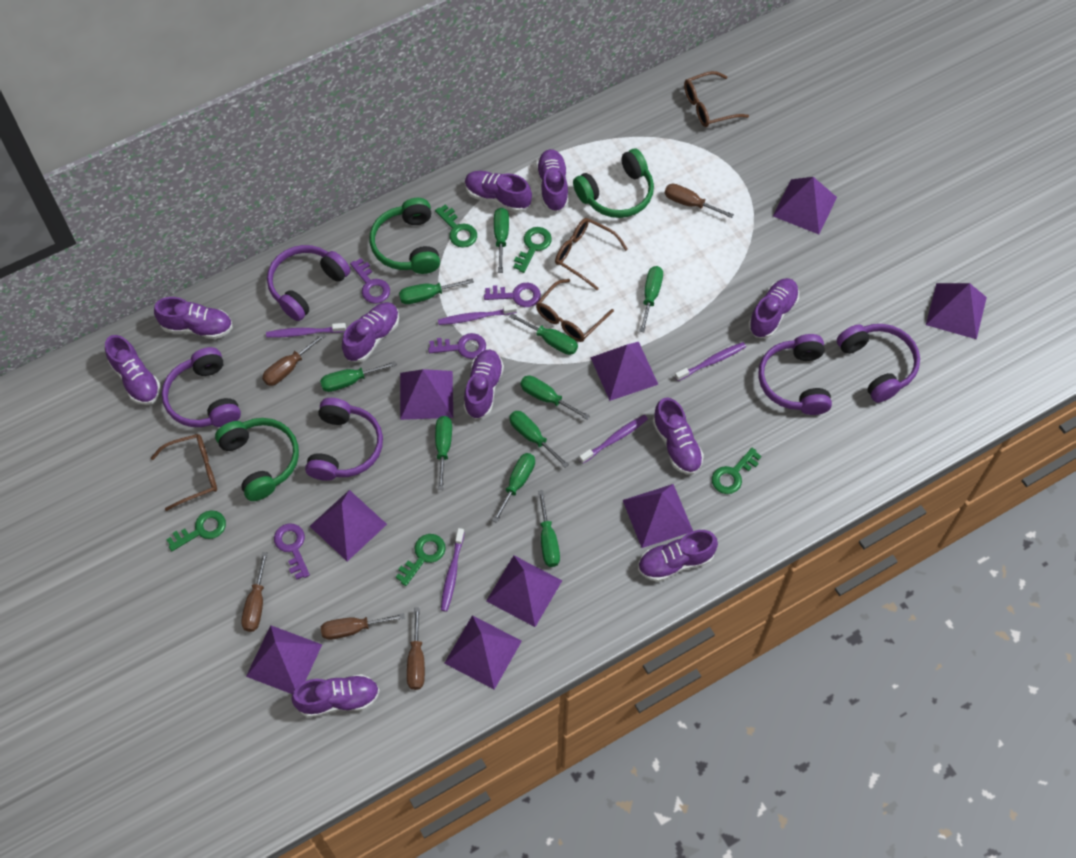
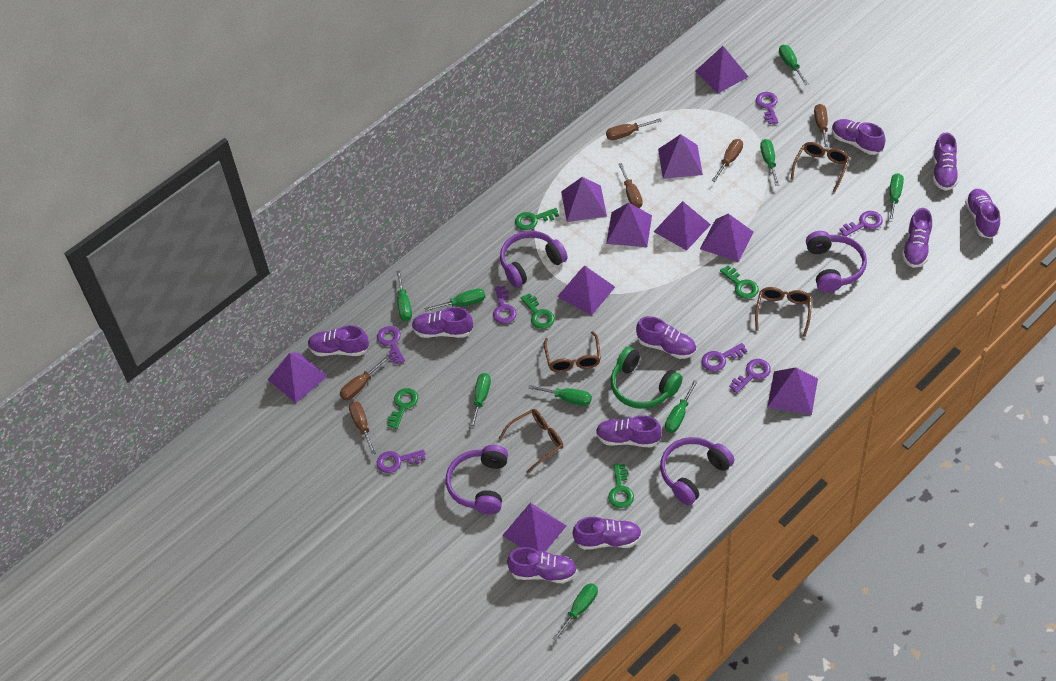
brown screwdriver: [241,552,268,632] [262,333,326,386] [321,613,405,640] [407,607,425,690] [665,184,734,218] = 5 -> [340,356,389,400] [349,401,376,455] [606,118,662,140] [618,163,643,208] [712,139,743,182] [814,104,829,150] = 6
green headphones: [215,418,299,501] [370,198,440,274] [573,148,654,218] = 3 -> [611,347,683,409] = 1
green screwdriver: [320,361,397,392] [399,278,474,304] [435,416,452,490] [492,453,535,523] [494,208,509,273] [509,313,578,355] [509,411,569,468] [520,376,590,420] [538,490,560,567] [639,266,663,332] = 10 -> [396,271,412,321] [424,288,486,312] [470,373,491,429] [528,385,592,406] [552,583,598,641] [665,380,698,433] [760,139,779,186] [779,45,809,85] [889,173,904,222] = 9
purple headphones: [162,347,241,427] [267,245,351,321] [305,398,383,481] [758,334,832,415] [837,324,920,403] = 5 -> [446,445,508,514] [500,231,568,287] [660,437,734,505] [806,231,867,293] = 4
purple key: [274,523,310,580] [350,258,390,304] [428,333,486,359] [484,283,541,307] = 4 -> [377,326,405,364] [377,450,426,473] [493,286,517,324] [702,343,747,372] [729,359,771,393] [756,92,779,124] [840,211,883,236] = 7
purple pyramid: [246,625,322,694] [310,490,387,561] [400,369,453,420] [444,615,522,690] [486,555,562,627] [590,342,658,401] [623,484,693,548] [773,177,837,234] [926,283,987,339] = 9 -> [268,353,327,403] [502,503,566,552] [557,266,615,315] [561,177,607,222] [606,203,652,247] [654,201,711,251] [658,134,703,179] [695,46,749,93] [700,214,754,262] [767,367,818,415] = 10
purple toothbrush: [266,323,346,337] [438,304,517,325] [441,528,465,612] [579,415,648,464] [675,342,746,381] = 5 -> none = 0

